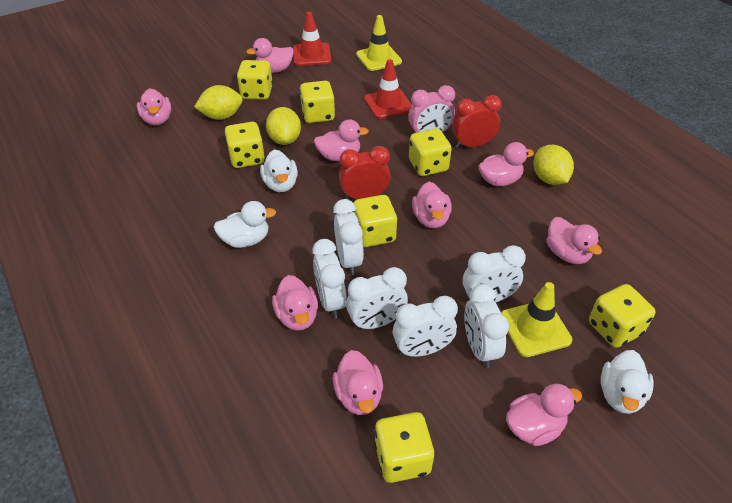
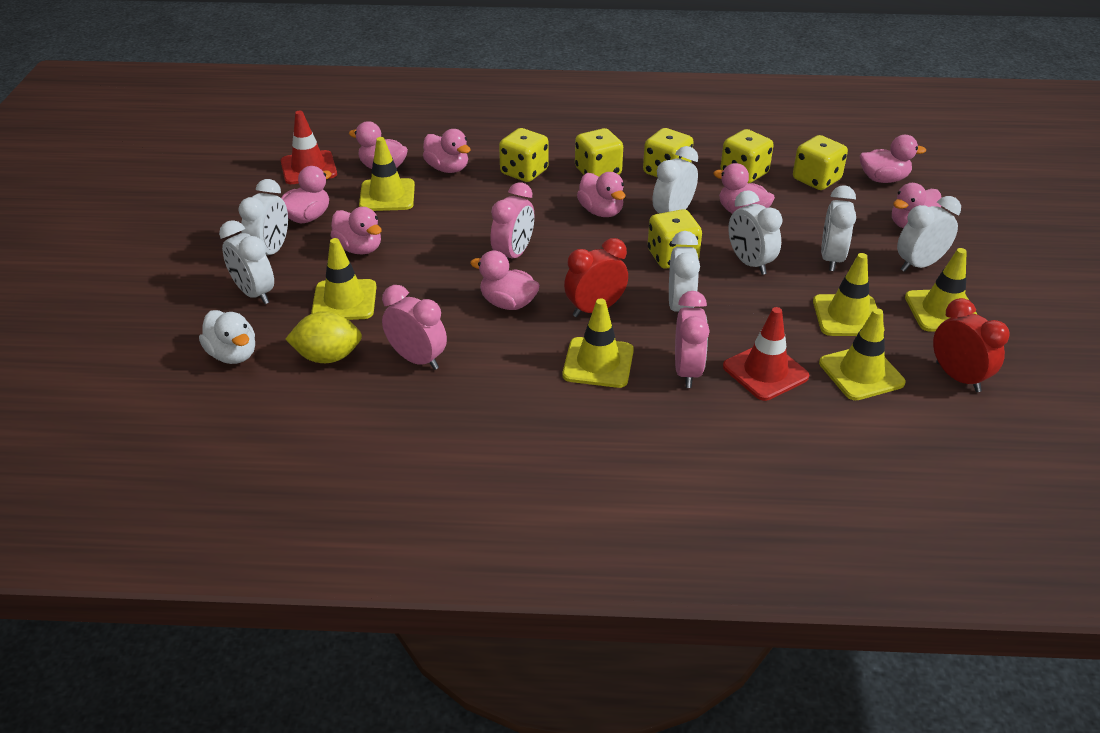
pink clock: [408,85,455,133] = 1 -> [382,285,447,370] [490,182,534,259] [675,291,710,388] = 3
white clock: [312,239,347,318] [333,199,364,275] [346,267,408,330] [393,296,458,357] [463,245,526,302] [464,284,509,368] = 6 -> [219,220,274,304] [238,179,288,255] [652,146,698,213] [669,231,700,313] [728,190,782,275] [821,185,856,271] [897,196,961,272] = 7
white duck: [213,201,276,248] [260,149,298,192] [601,350,654,414] = 3 -> [199,310,255,364] = 1
yellow dice: [225,122,265,168] [237,60,273,100] [300,81,335,123] [353,195,397,247] [374,412,434,483] [409,129,452,176] [589,284,656,348] = 7 -> [499,128,549,182] [575,128,623,177] [643,128,693,178] [648,209,702,269] [720,129,774,183] [793,135,848,190] = 6
yellow lemon: [194,85,243,120] [266,107,301,145] [534,145,574,185] = 3 -> [285,311,362,363] = 1
yellow traffic cone: [356,15,402,71] [501,282,572,357] = 2 -> [311,238,376,320] [359,137,415,211] [563,298,634,388] [813,253,877,336] [819,308,905,400] [905,248,978,332] = 6

